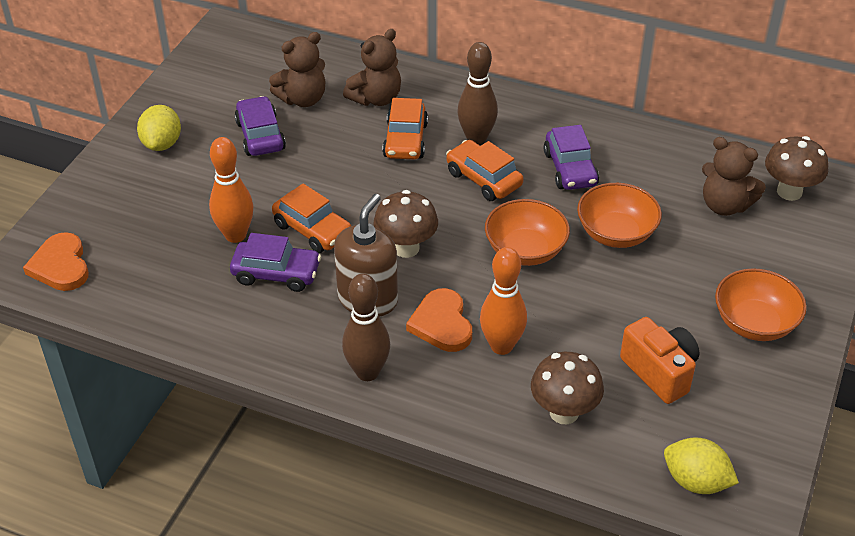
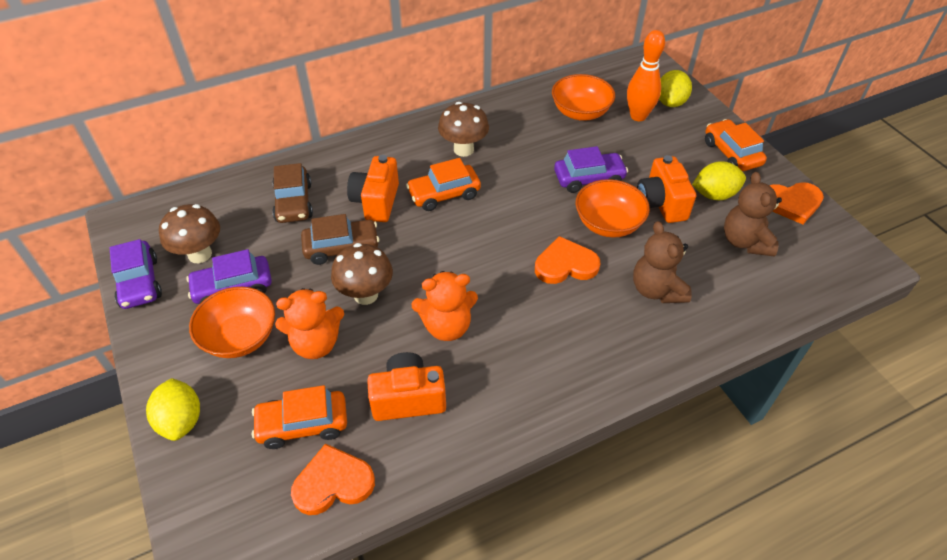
brown bowling pin: [342,273,390,381] [457,42,498,145] = 2 -> none = 0
brown car: none = 0 -> [272,163,313,223] [301,214,379,265] = 2
brown soap dispenser: [334,194,398,317] = 1 -> none = 0
brown teddy bear: [269,32,325,107] [343,29,401,106] [702,137,766,216] = 3 -> [633,221,692,303] [724,172,782,257] = 2
orange bowling pin: [209,137,254,243] [480,247,527,355] = 2 -> [627,30,665,121] = 1
orange camera: [620,317,700,404] = 1 -> [347,155,399,222] [367,352,446,421] [637,155,696,223] = 3
orange heart: [23,232,89,291] [406,288,472,352] = 2 -> [291,444,375,515] [535,236,600,284] [769,182,824,224] = 3
orange teddy bear: none = 0 -> [275,288,344,359] [411,271,478,341] = 2
yellow lemon: [137,105,181,151] [664,437,739,494] = 2 -> [146,378,200,441] [659,70,692,107] [692,161,746,200] = 3

